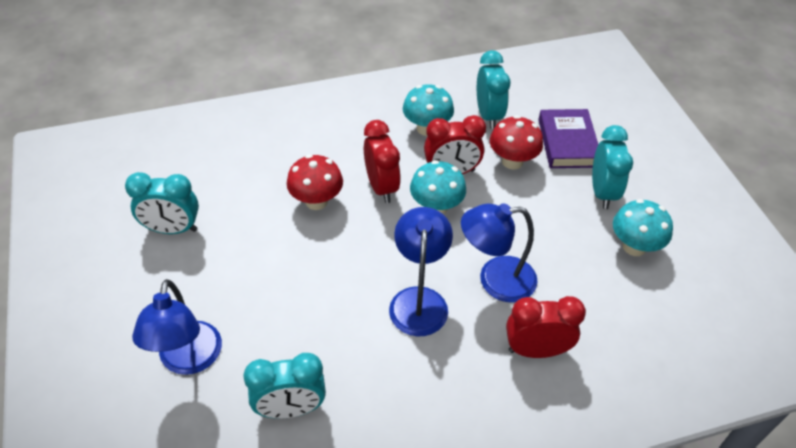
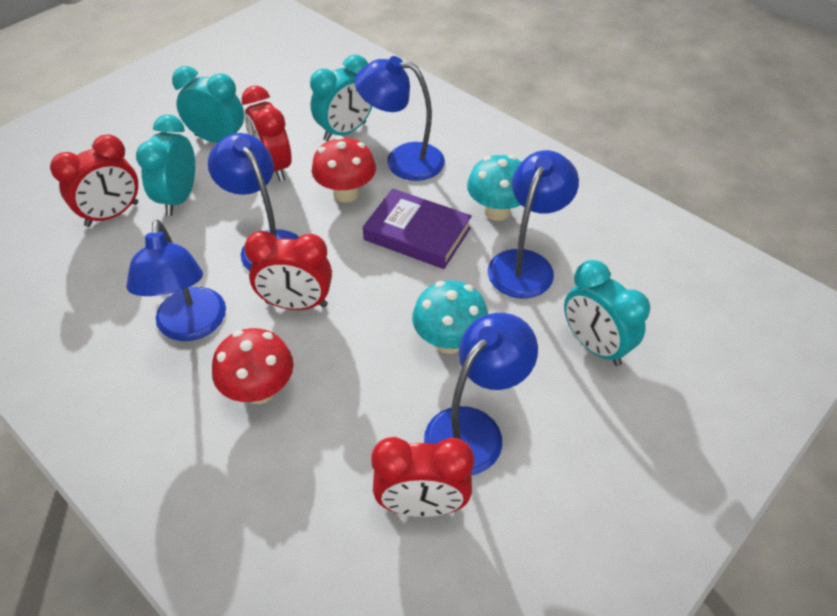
blue lamp: [132,279,222,375] [389,207,453,337] [461,203,537,302] = 3 -> [126,220,226,341] [208,133,299,271] [355,56,445,181] [424,313,538,475] [488,150,579,299] = 5
red clock: [364,120,401,203] [424,115,486,174] [506,296,586,358] = 3 -> [50,134,138,227] [241,86,291,181] [244,231,332,310] [371,437,474,517] = 4
turquoise mushroom: [403,84,454,136] [410,160,466,215] [613,199,673,256] = 3 -> [412,280,488,354] [467,155,522,221] = 2

